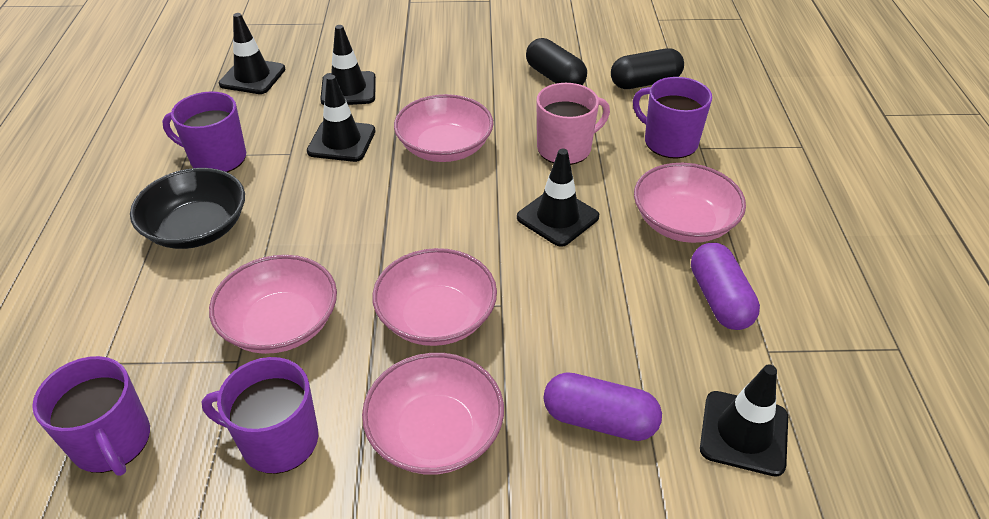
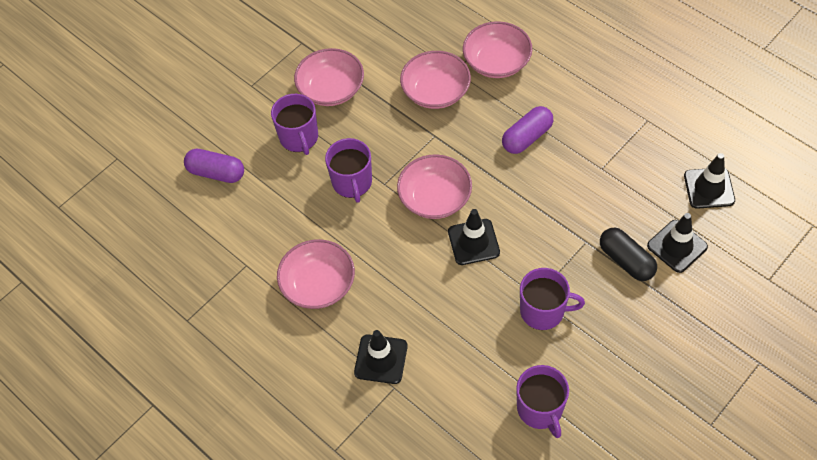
black bowl: [130,168,245,249] = 1 -> none = 0
black capsule: [526,38,587,85] [611,48,684,89] = 2 -> [600,228,657,281] = 1
black traffic cone: [219,13,286,94] [307,75,376,162] [320,25,376,105] [517,149,599,247] [700,364,788,477] = 5 -> [354,330,408,384] [448,209,500,265] [647,213,708,273] [684,153,735,209] = 4
pink mug: [536,83,610,165] = 1 -> none = 0

